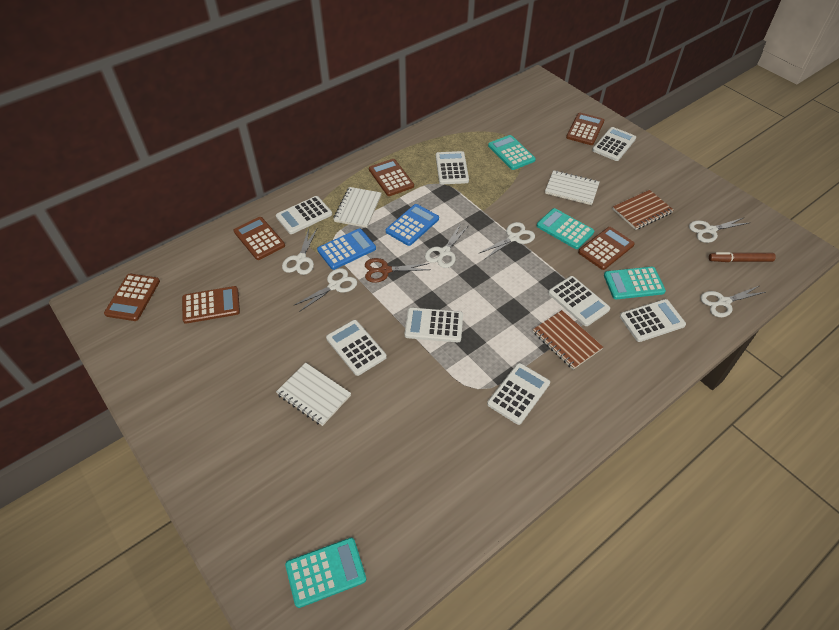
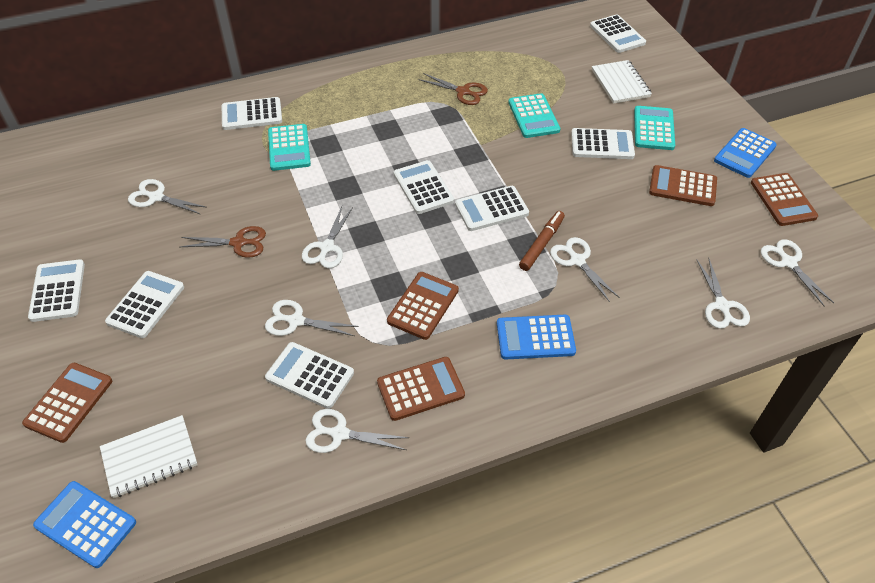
blue calculator: [317,229,376,270] [386,204,439,246] = 2 -> [33,481,136,568] [497,315,576,360] [714,128,777,178] = 3
brown calculator: [104,274,160,321] [182,286,240,324] [233,217,285,260] [369,159,414,196] [566,113,604,145] [578,227,635,270] = 6 -> [22,363,113,443] [377,357,465,421] [387,272,459,340] [649,165,717,206] [751,173,818,226] = 5
brown notebook: [533,310,603,370] [613,190,673,230] = 2 -> none = 0
brown scissors: [365,258,430,283] = 1 -> [180,226,266,258] [418,73,488,105] = 2
turquoise calculator: [285,538,367,608] [488,135,536,170] [537,208,594,249] [604,267,666,299] = 4 -> [268,124,311,171] [508,93,560,138] [634,106,675,150] = 3
white notebook: [276,362,351,426] [333,187,381,228] [545,170,600,205] = 3 -> [100,415,198,498] [592,60,652,104] = 2
white scissors: [282,229,317,275] [293,268,357,312] [425,223,468,268] [478,222,535,260] [689,217,748,243] [700,286,765,317] = 6 -> [128,179,207,215] [265,300,358,336] [302,207,353,268] [306,409,410,453] [550,237,620,302] [696,259,750,329] [761,239,834,306] = 7

